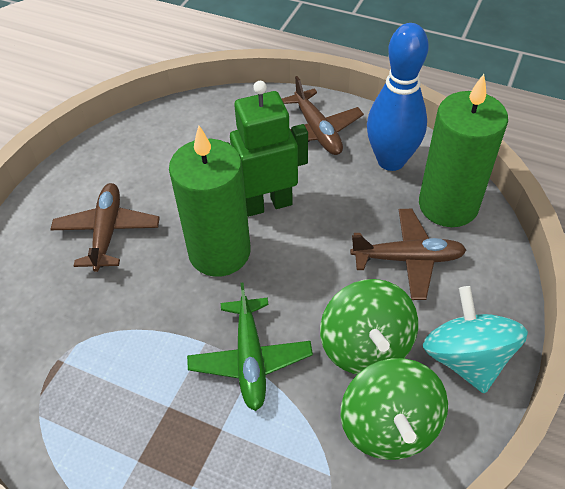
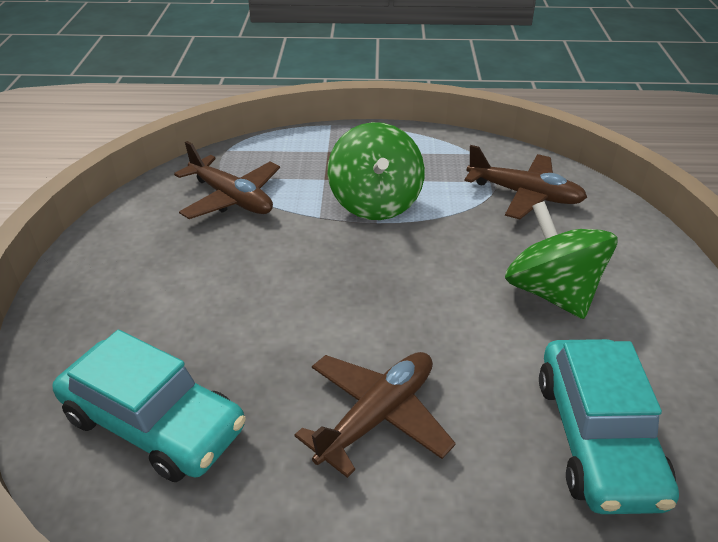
blue bowling pin: [367,23,429,171] = 1 -> none = 0
green candle: [169,126,251,277] [419,74,508,227] = 2 -> none = 0
green plane: [187,283,313,411] = 1 -> none = 0
green robot: [227,81,308,217] = 1 -> none = 0
turquoise car: none = 0 -> [52,330,246,482] [539,339,679,514] = 2
turquoise spinning top: [423,286,528,394] = 1 -> none = 0

